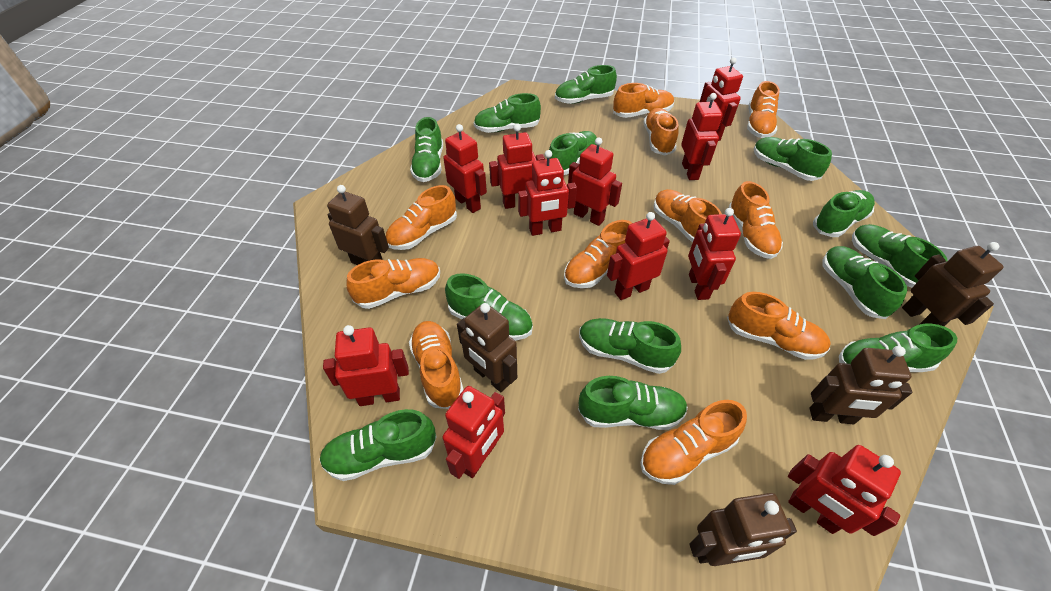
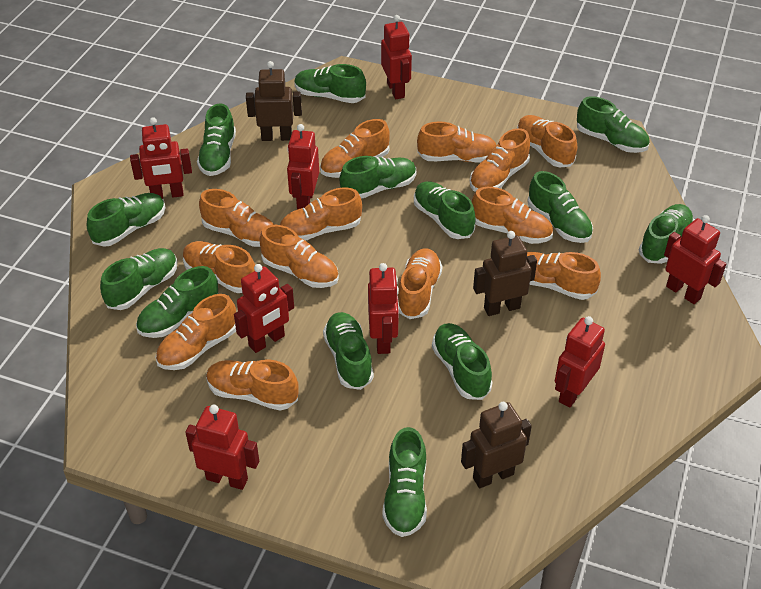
brown robot: [327,185,389,265] [457,303,517,392] [690,493,797,566] [809,346,912,425] [902,242,1003,326] = 5 -> [246,61,302,141] [461,402,532,488] [473,231,537,316] = 3
orange shoe: [346,258,440,309] [386,185,457,250] [409,321,463,409] [564,220,632,288] [613,83,674,118] [640,400,747,485] [643,108,679,155] [653,189,722,242] [727,292,831,360] [728,181,783,259] [747,81,780,138] = 11 -> [155,294,236,370] [183,241,255,293] [199,189,274,247] [206,360,299,411] [260,225,339,288] [280,188,362,241] [320,119,390,178] [398,248,443,319] [417,121,496,162] [470,128,530,192] [472,187,553,244] [517,115,577,167] [527,252,601,300] = 13
red robot: [323,325,409,406] [442,386,505,479] [444,124,487,213] [489,124,545,209] [518,150,577,236] [568,137,622,226] [607,212,670,300] [681,93,723,180] [688,208,741,300] [700,57,743,141] [788,445,901,536] = 11 -> [130,117,192,199] [185,405,259,490] [234,264,294,353] [287,124,319,209] [368,263,399,354] [381,15,412,99] [555,316,605,408] [664,215,726,304] = 8

